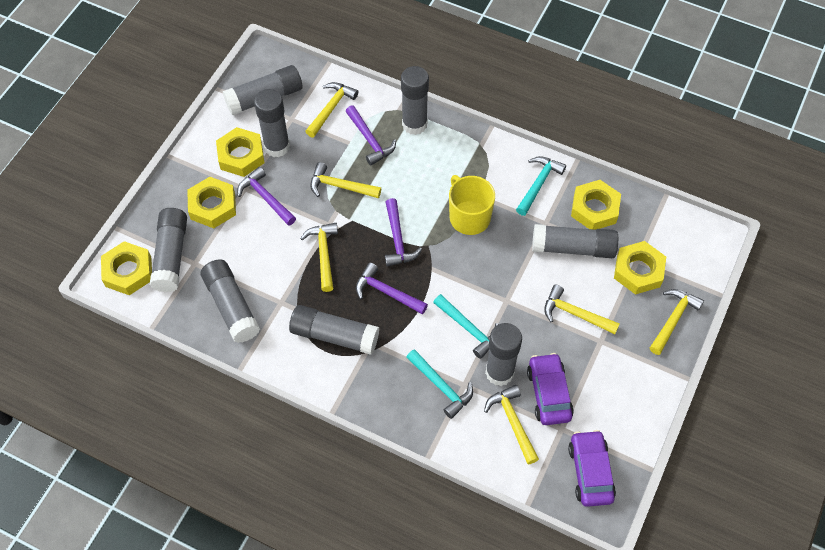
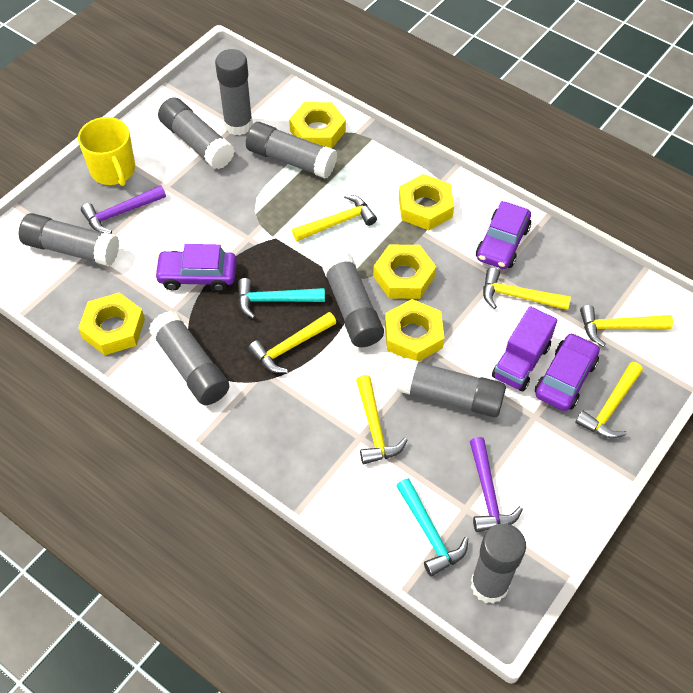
purple car: [527,353,574,425] [568,430,616,507] = 2 -> [154,244,237,291] [476,201,531,269] [535,333,600,411] = 3
purple hammer: [237,167,296,226] [345,105,396,166] [356,263,428,315] [385,198,422,266] = 4 -> [81,185,166,234] [470,437,523,532] = 2
purple truck: none = 0 -> [492,306,557,391] = 1
turquoise hammer: [406,349,473,419] [433,294,499,359] [516,156,566,216] = 3 -> [238,278,325,319] [396,478,468,576] = 2

